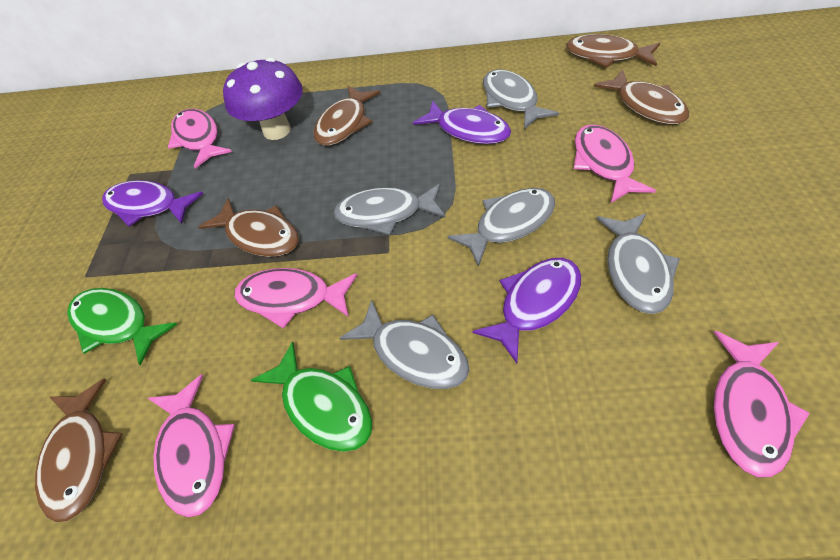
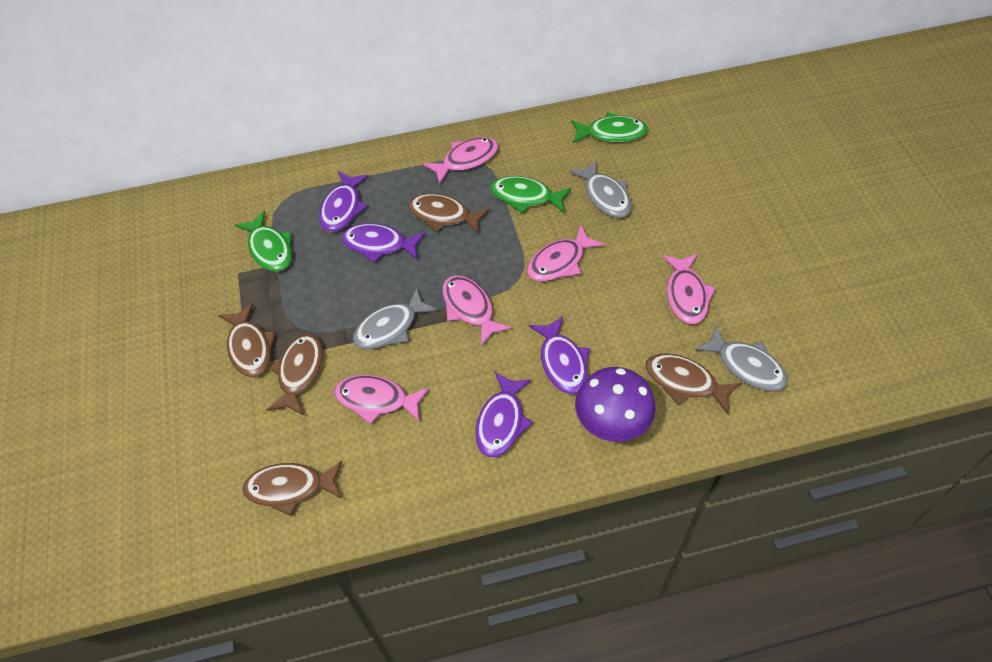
green fish: [67,288,177,365] [251,341,372,452] = 2 -> [235,211,292,272] [490,176,571,213] [571,112,648,143] = 3
grey fish: [333,184,446,235] [340,299,470,389] [447,188,555,267] [483,69,559,129] [596,213,680,314] = 5 -> [353,288,438,349] [569,159,631,218] [695,325,788,391] = 3
purple fish: [102,180,203,227] [413,100,511,144] [472,258,581,363] = 3 -> [319,171,369,232] [342,223,425,263] [475,372,532,457] [529,316,590,394] = 4

